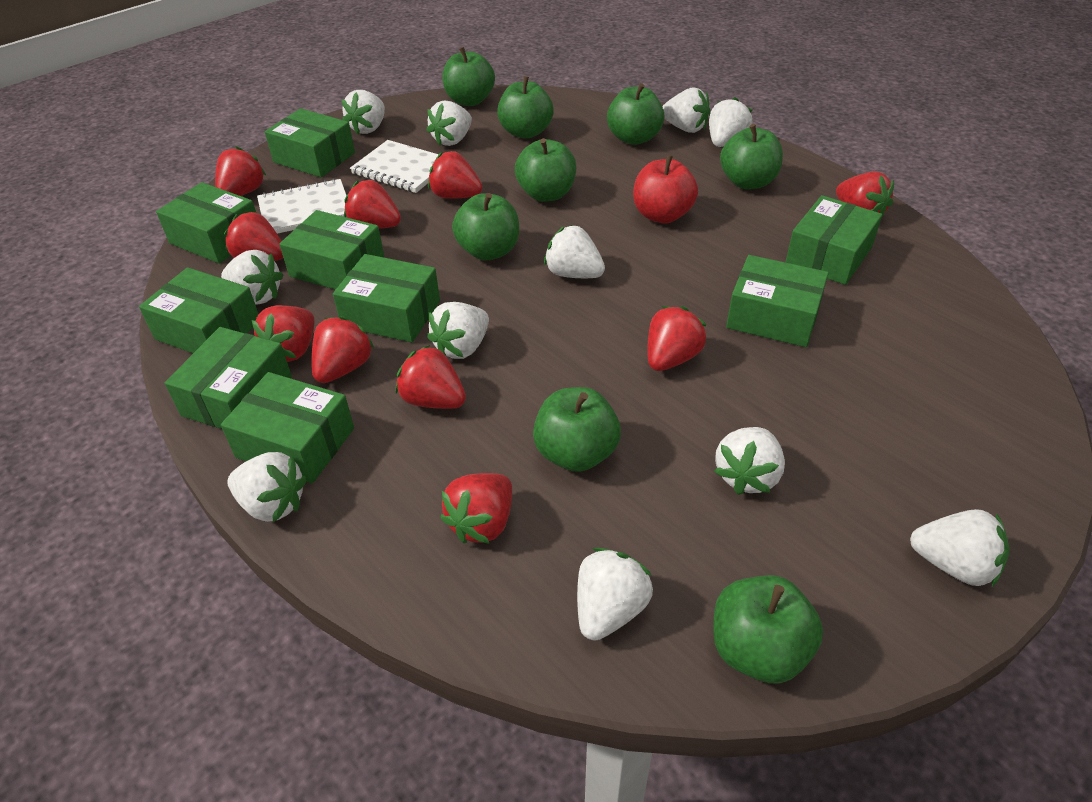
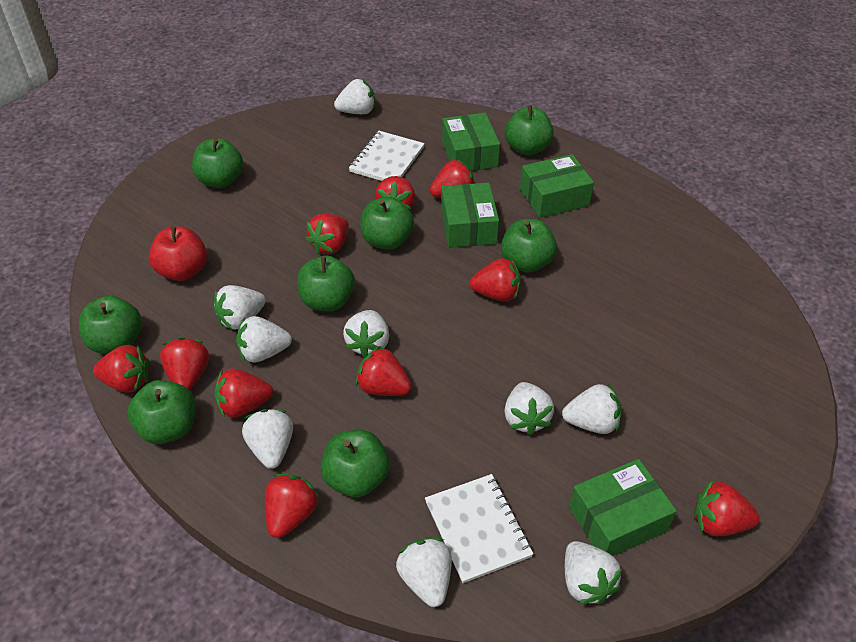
green box: [139,267,258,353] [156,182,256,264] [165,327,292,429] [221,372,354,483] [265,108,355,177] [279,210,385,290] [333,254,440,342] [726,255,829,347] [785,195,882,285] = 9 -> [441,183,499,248] [442,113,500,171] [520,154,594,218] [569,459,677,556] = 4
white strawberry: [221,250,284,305] [227,452,307,522] [342,90,385,134] [426,100,472,146] [427,302,489,359] [544,225,605,278] [577,548,653,641] [662,88,710,133] [709,97,752,147] [714,427,785,495] [910,509,1009,587] = 11 -> [214,285,266,330] [236,316,292,362] [242,409,293,469] [334,79,375,114] [343,310,389,358] [396,538,452,607] [504,382,554,435] [562,384,621,434] [565,541,622,604] = 9

